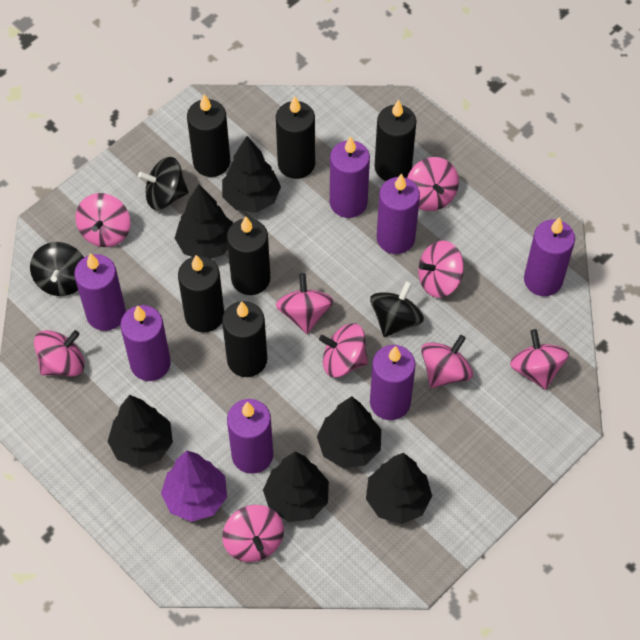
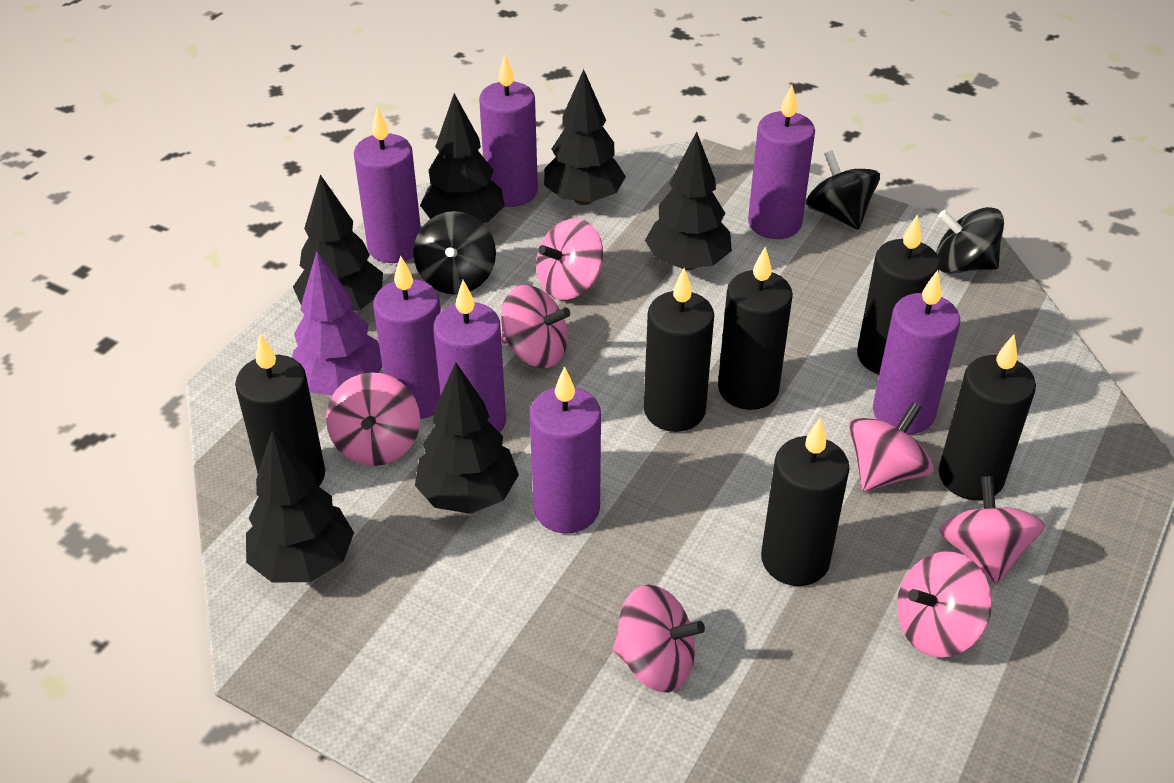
pink spinning top: [34,330,85,376] [76,193,130,247] [222,505,284,562] [276,273,334,334] [319,323,368,378] [407,157,459,211] [418,240,464,298] [421,335,473,388] [510,329,569,390] = 9 -> [326,372,420,466] [501,285,570,368] [536,218,603,300] [613,584,705,693] [849,402,934,491] [897,551,992,658] [940,476,1044,584] = 7

